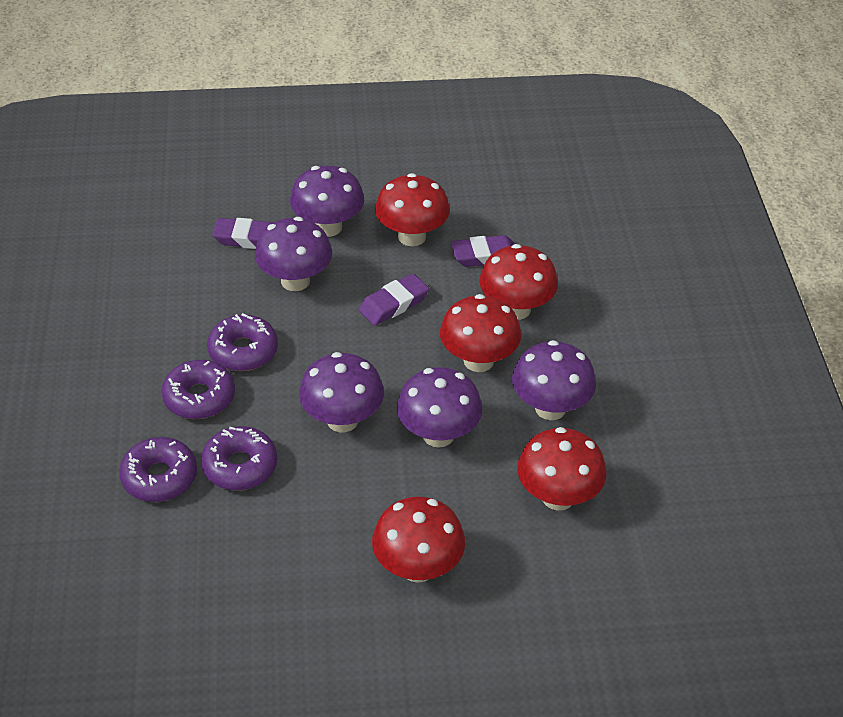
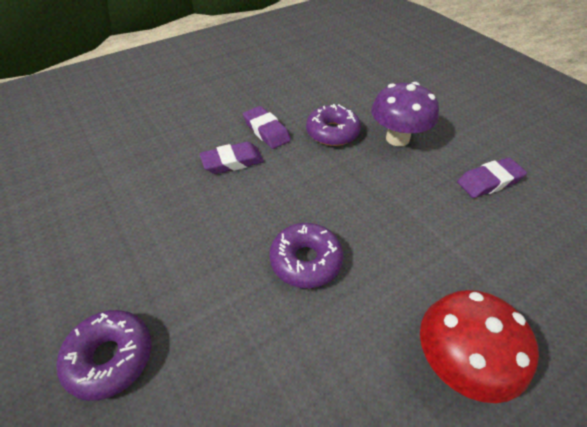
purple donut: [119,437,197,502] [161,360,235,419] [201,426,277,490] [207,313,278,371] = 4 -> [56,310,152,401] [269,223,343,288] [306,104,361,146] = 3
purple mushroom: [255,217,332,291] [290,166,364,237] [299,352,384,432] [397,367,482,448] [512,340,596,420] = 5 -> [371,82,439,146] = 1
red mushroom: [372,497,465,583] [375,173,450,246] [440,294,521,372] [479,244,558,320] [517,427,606,511] = 5 -> [420,290,539,403] = 1

